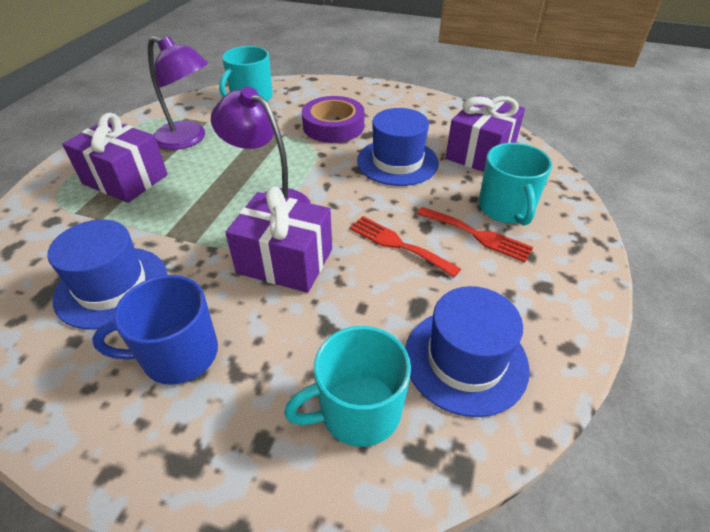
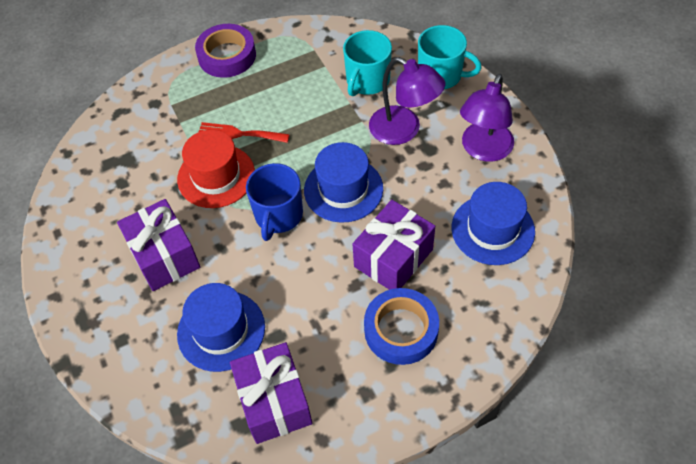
blue tape: none = 0 -> [364,288,439,365] = 1
red fork: [349,216,461,277] [417,207,533,262] = 2 -> [199,122,290,143] = 1
red hat: none = 0 -> [177,130,255,208] = 1
turquoise mug: [219,46,273,101] [284,326,411,447] [479,143,552,226] = 3 -> [343,30,392,96] [418,25,482,89] = 2

